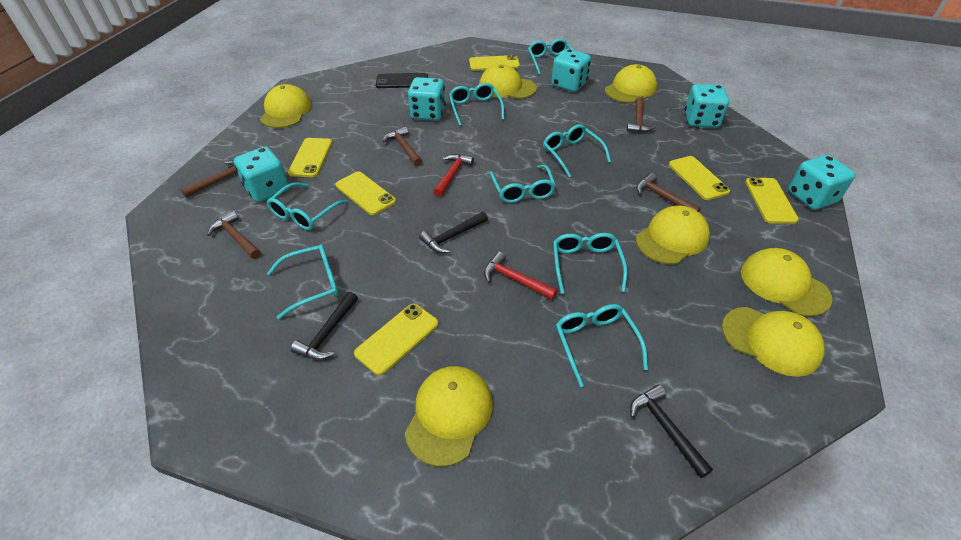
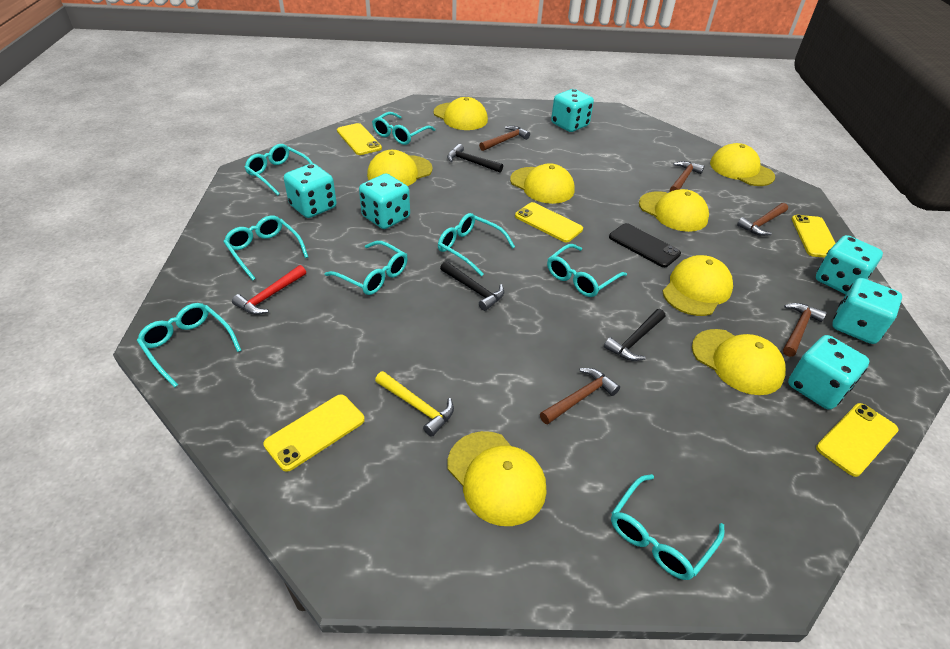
red hammer: [433,154,474,197] [484,252,558,300] = 2 -> [232,265,306,315] = 1
turquoise dice: [234,147,289,202] [408,77,446,121] [551,49,591,92] [685,84,729,128] [788,155,855,210] = 5 -> [284,163,337,218] [359,174,410,229] [551,89,594,132] [788,335,869,410] [816,235,883,294] [832,278,902,344] = 6
yellow cap: [260,84,312,128] [405,366,493,467] [479,64,537,99] [605,64,657,103] [636,205,710,264] [722,307,824,377] [741,248,832,316] = 7 -> [367,150,433,186] [433,97,488,130] [447,431,546,526] [510,163,575,204] [639,189,709,232] [662,255,733,316] [692,329,786,395] [710,143,775,186] = 8
yellow hammer: none = 0 -> [375,371,454,437] = 1
yellow phone: [288,138,332,177] [335,171,396,215] [354,304,438,376] [469,55,520,71] [669,156,730,200] [745,178,799,224] = 6 -> [263,394,365,472] [337,123,382,155] [515,202,583,242] [792,215,836,258] [816,403,898,477] = 5

